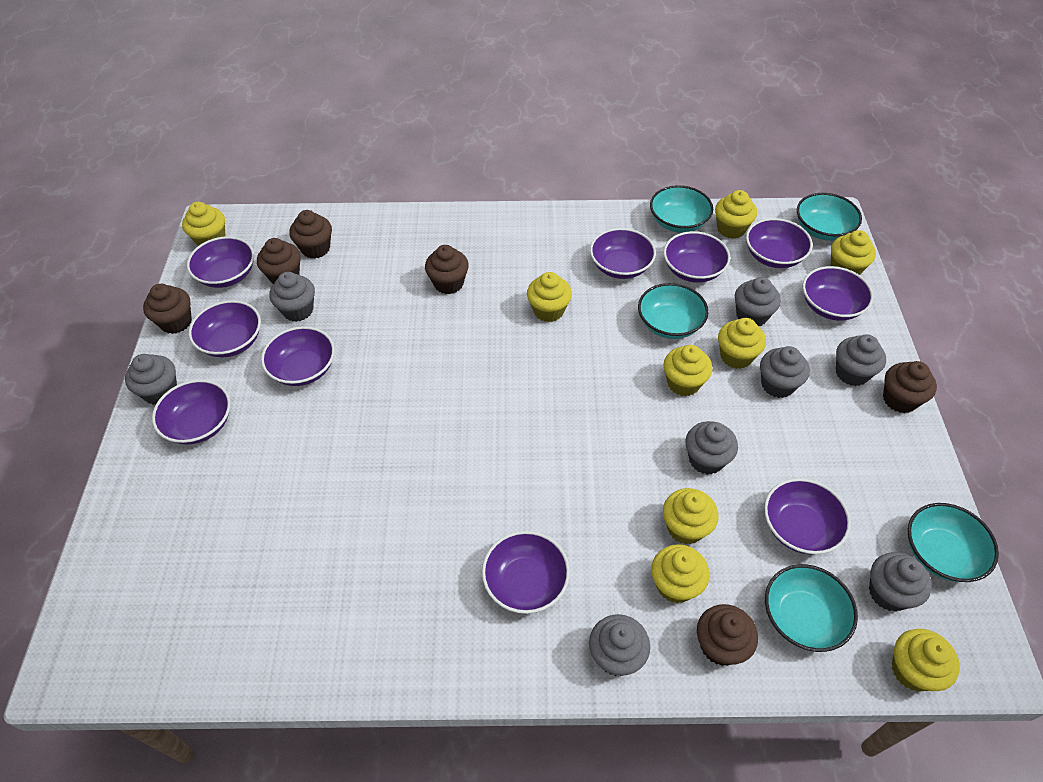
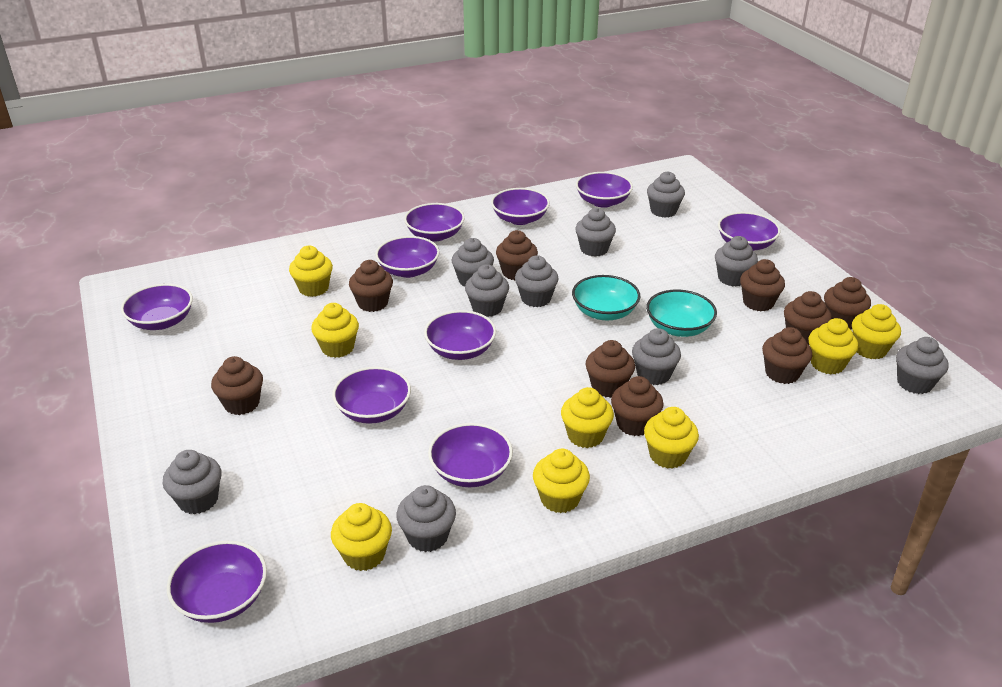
brown cupcake: [143,284,192,334] [257,238,301,284] [289,210,332,259] [425,245,469,294] [697,604,758,666] [883,361,937,413] = 6 -> [211,356,263,415] [349,260,393,312] [496,230,538,280] [585,340,635,398] [611,376,664,436] [740,259,785,311] [762,327,812,384] [784,291,832,345] [824,277,871,329] = 9
grey cupcake: [125,354,177,405] [269,272,315,322] [589,614,650,676] [685,421,738,475] [735,277,781,326] [760,346,810,398] [836,334,886,386] [869,552,932,612] = 8 -> [163,450,221,514] [396,485,456,552] [452,238,494,286] [465,264,509,317] [515,255,559,307] [575,208,616,257] [632,328,681,385] [647,171,685,218] [715,236,758,287] [896,337,948,394] = 10
turquoise bowl: [638,283,709,339] [650,185,713,233] [765,564,858,652] [797,193,862,241] [908,503,999,582] = 5 -> [572,275,640,320] [646,290,717,337] = 2
yellow cupcake: [182,202,225,246] [527,272,572,322] [651,544,710,603] [663,488,718,545] [664,345,712,396] [715,190,757,239] [718,318,766,369] [831,230,876,275] [892,629,960,691] = 9 -> [289,246,333,297] [311,303,359,358] [331,503,392,571] [533,449,590,513] [561,387,614,448] [644,407,699,469] [808,318,858,374] [852,304,901,359] = 8

